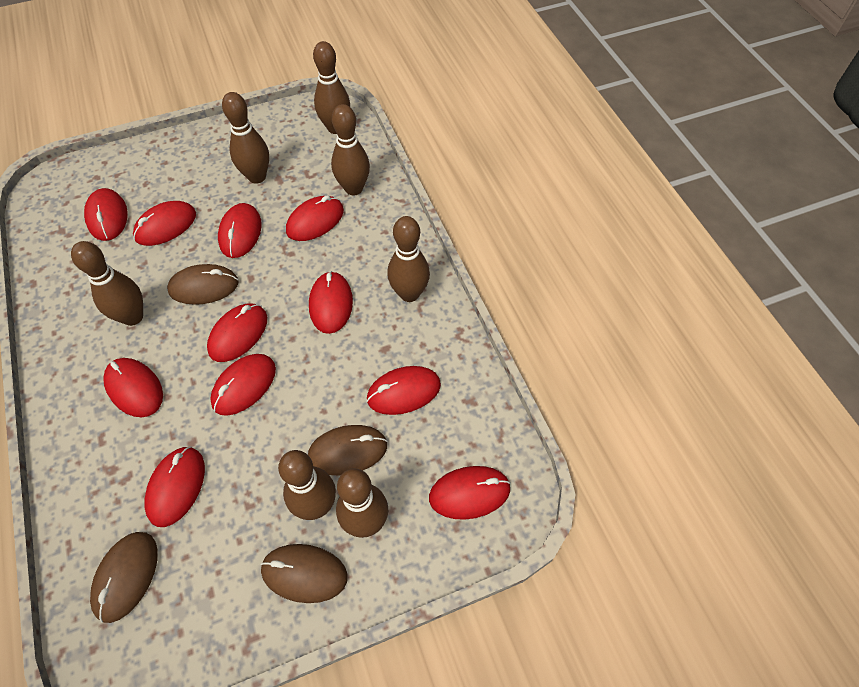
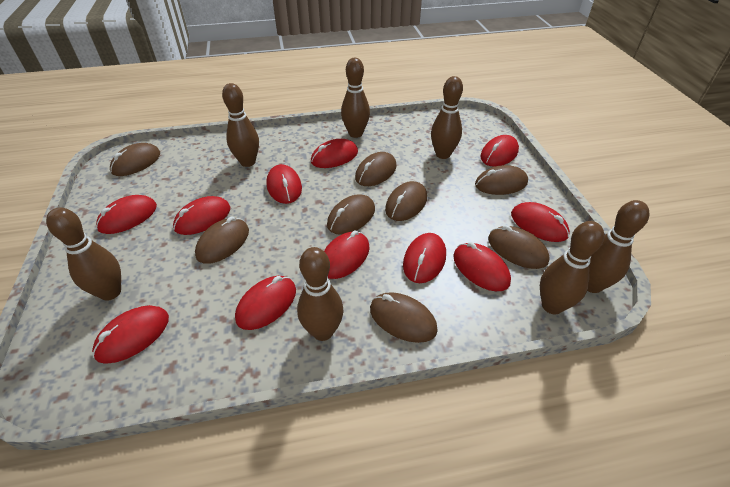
brown mouse: [90,532,158,623] [167,264,239,305] [260,544,348,603] [308,425,387,476] = 4 -> [110,143,160,176] [195,216,249,264] [327,194,375,235] [355,152,397,186] [370,292,438,343] [385,181,427,221] [475,165,528,195] [488,225,550,269] = 8

